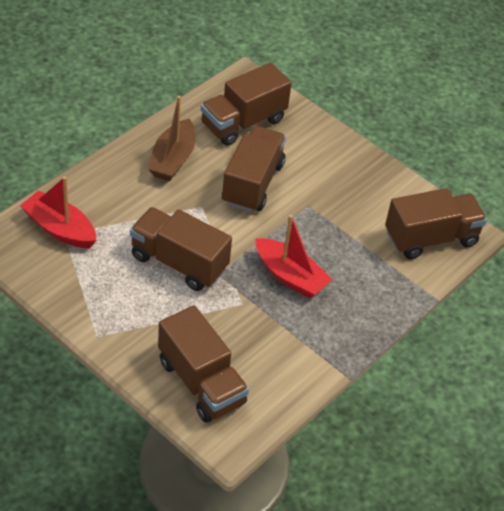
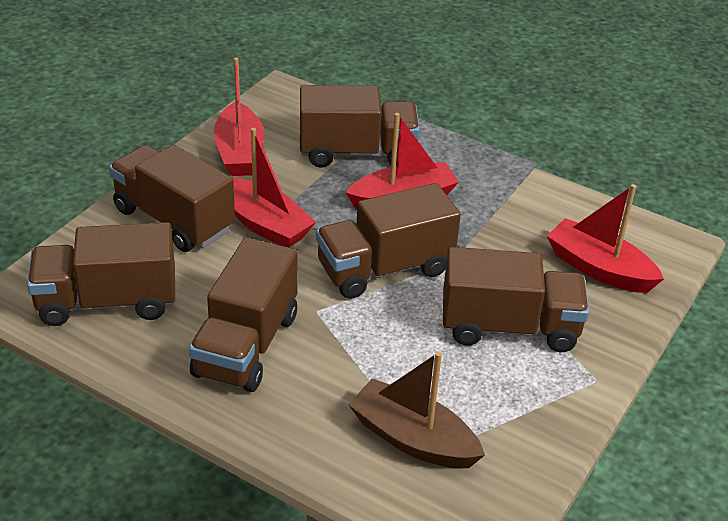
brown truck: [130,207,232,291] [158,305,249,423] [201,63,292,146] [222,126,286,212] [385,188,487,259] = 5 -> [27,222,175,326] [109,144,235,252] [189,237,298,392] [300,85,420,168] [316,183,461,299] [443,247,589,352] = 6
red boat: [20,176,96,248] [255,215,332,298] = 2 -> [214,57,264,176] [233,128,316,247] [345,113,459,210] [547,184,664,293] = 4

